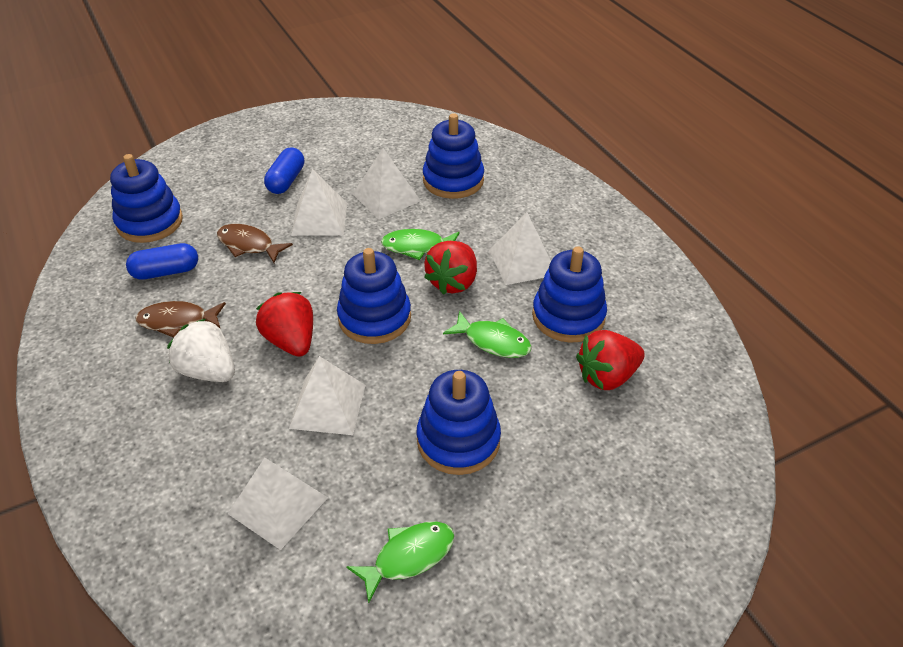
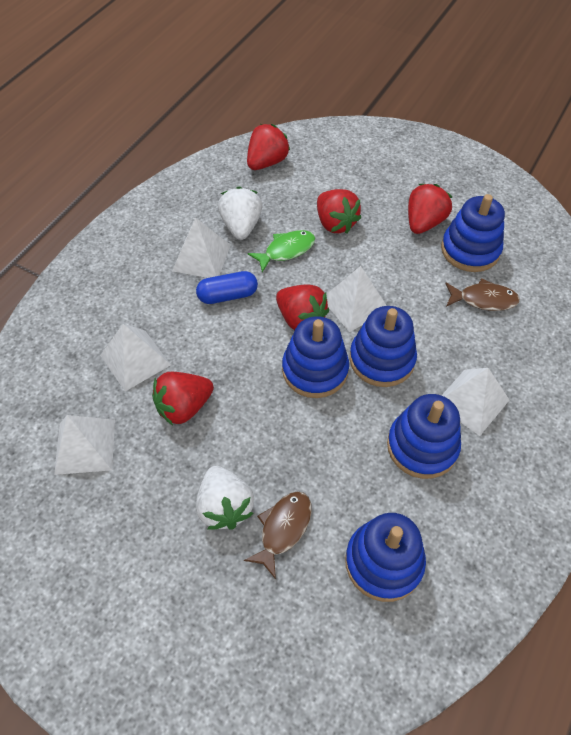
blue capsule: [126,243,198,280] [264,147,304,194] = 2 -> [196,271,258,304] = 1
green fish: [346,522,454,604] [381,229,460,260] [443,311,532,358] = 3 -> [248,230,315,272] = 1
red strawberry: [256,292,313,357] [424,241,477,295] [576,330,645,390] = 3 -> [152,372,214,425] [247,124,290,170] [276,284,329,330] [317,189,361,233] [408,184,452,234] = 5
white strawberry: [167,319,235,382] = 1 -> [196,466,254,530] [218,187,262,240] = 2

